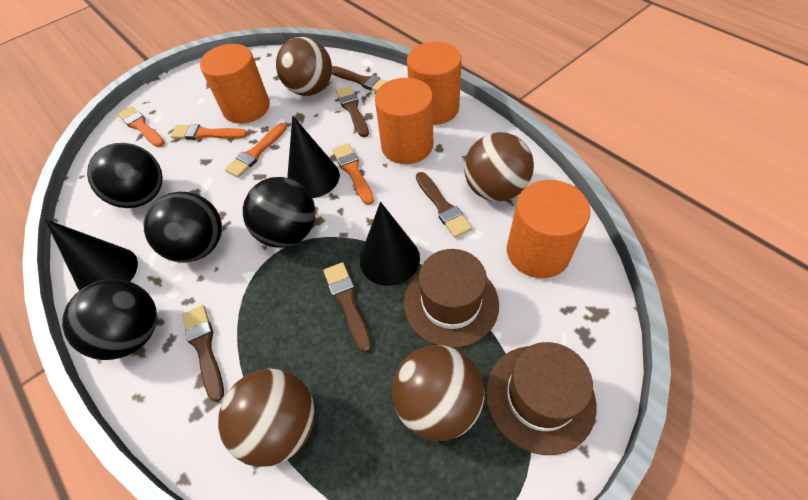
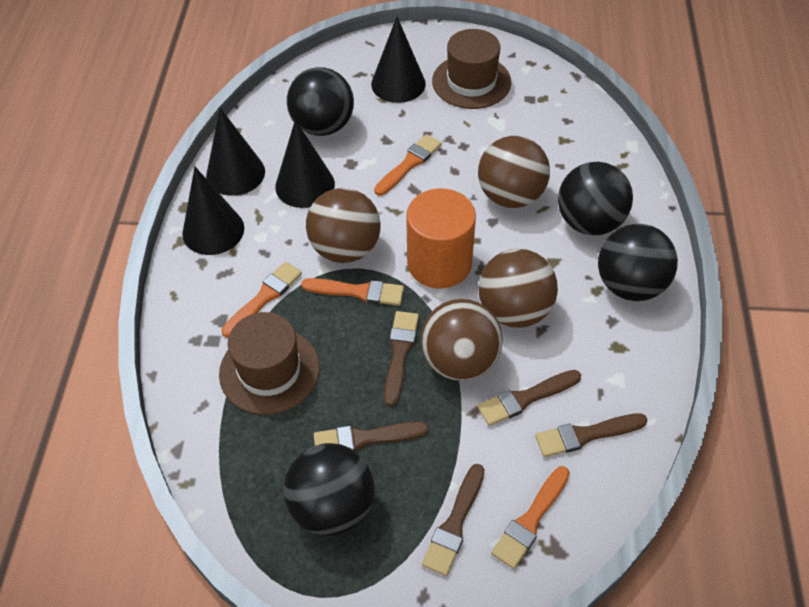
black cone: [45,219,138,291] [287,116,340,198] [360,202,420,286] = 3 -> [182,167,244,255] [206,108,265,196] [275,120,335,208] [371,17,426,103] = 4
orange cylinder: [200,44,270,124] [375,78,433,164] [407,42,462,125] [507,180,591,278] = 4 -> [406,188,476,289] = 1

